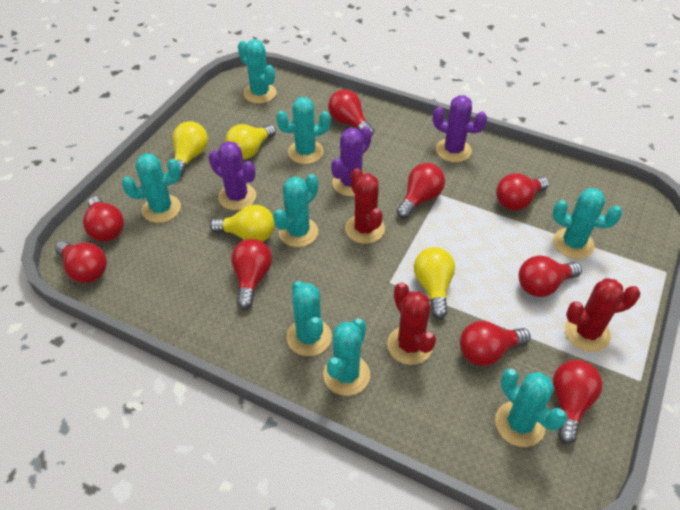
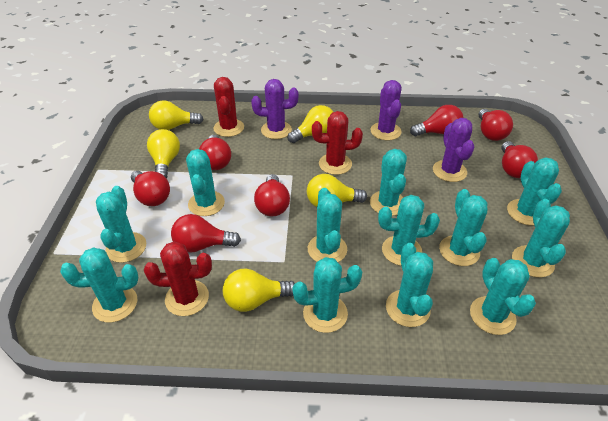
red light bulb: [55,241,107,283] [83,196,124,242] [231,239,272,309] [328,89,374,136] [396,163,445,219] [460,321,531,366] [496,173,549,211] [519,256,582,297] [553,360,603,444] = 9 -> [131,171,170,206] [171,214,241,253] [199,135,231,170] [254,174,290,216] [410,105,463,136] [479,109,513,141] [502,141,538,178] = 7
turquoise cactus: [122,153,181,223] [238,39,277,104] [273,174,318,247] [276,97,331,164] [287,281,332,356] [323,318,370,396] [495,369,567,447] [553,188,622,259] = 8 -> [60,247,138,323] [96,186,146,263] [186,149,225,216] [292,257,362,333] [308,188,347,262] [370,149,407,216] [378,195,440,266] [386,243,433,327] [439,189,488,266] [470,258,536,335] [507,157,562,226] [512,199,570,278] = 12
yellow light bulb: [173,121,208,177] [210,205,275,242] [225,124,276,159] [414,247,455,319] = 4 -> [147,129,180,179] [149,100,203,130] [223,269,295,312] [287,105,333,143] [307,174,367,207] = 5

